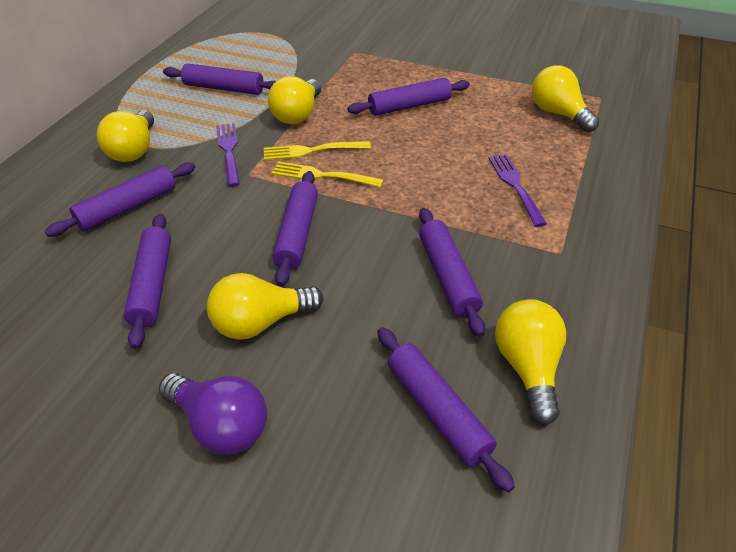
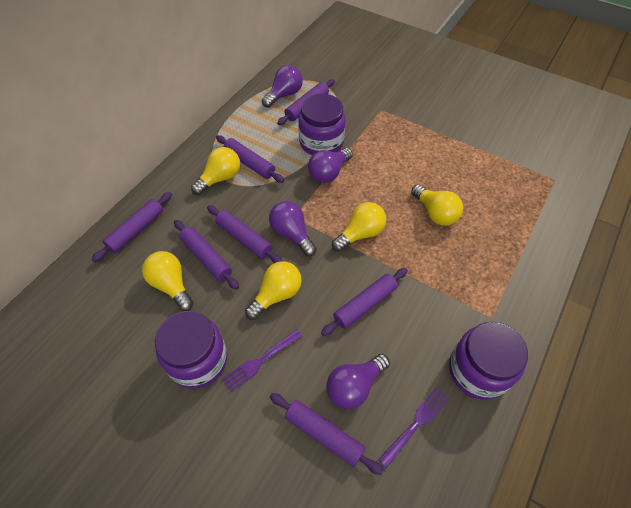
purple jar: none = 0 -> [155,311,227,389] [298,94,346,155] [449,322,528,400] = 3
purple light bulb: [159,373,267,455] = 1 -> [262,65,303,108] [269,201,317,256] [308,148,353,183] [327,354,390,409] = 4
yellow fork: [264,141,371,160] [272,161,383,187] = 2 -> none = 0

